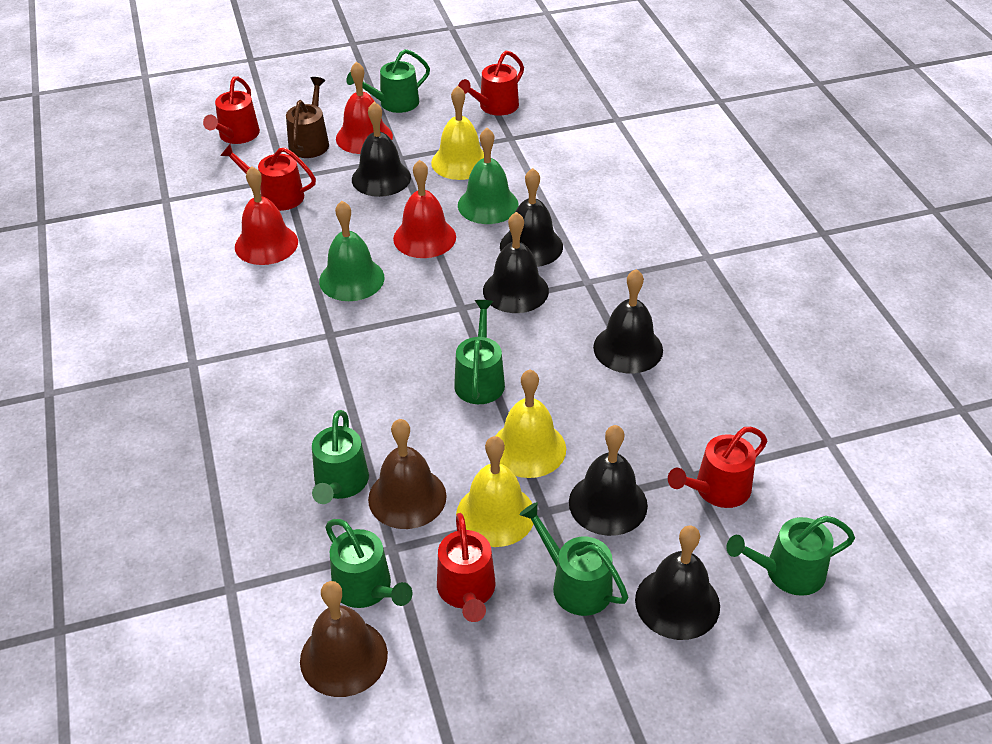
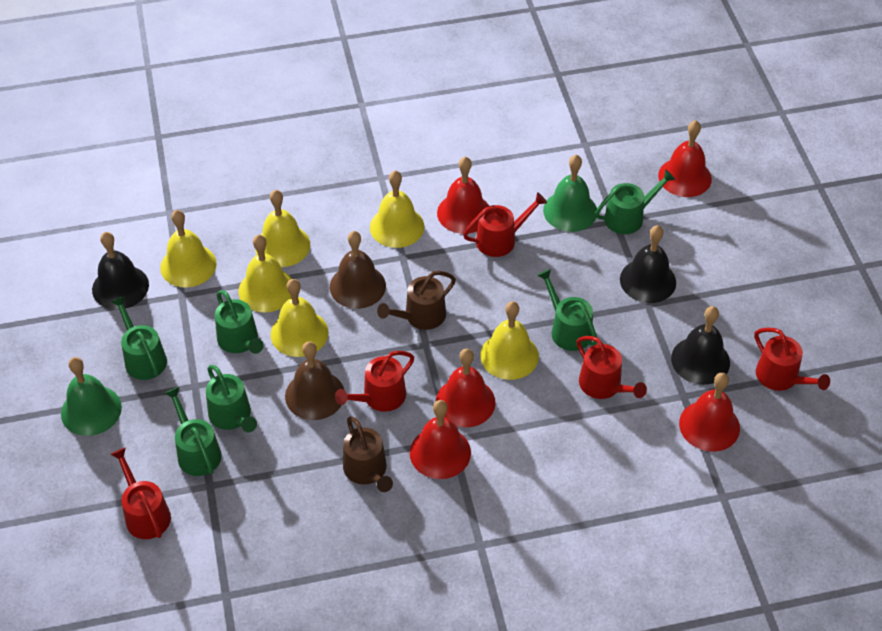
black bell: [352,102,411,197] [483,212,549,313] [500,168,563,267] [569,425,648,536] [593,269,663,374] [635,525,720,640] = 6 -> [92,232,149,310] [620,225,676,303] [671,306,730,385] = 3
brown watering can: [286,77,329,158] = 1 -> [343,416,393,492] [377,271,456,330] = 2
red bell: [235,166,298,265] [336,61,393,154] [393,160,456,258] = 3 -> [410,400,471,479] [436,349,496,427] [437,157,489,234] [658,120,712,197] [679,373,740,452] = 5
yellow bell: [431,86,484,180] [456,436,533,547] [495,369,566,478] = 3 -> [160,210,217,287] [238,235,292,313] [255,190,310,267] [271,279,328,357] [370,171,424,248] [480,301,539,380] = 6

